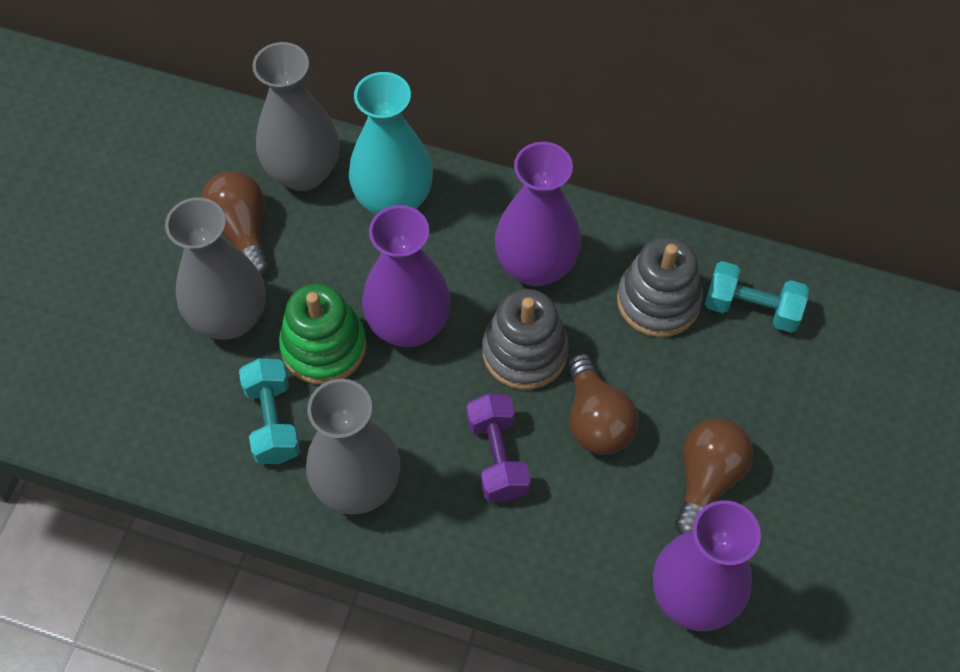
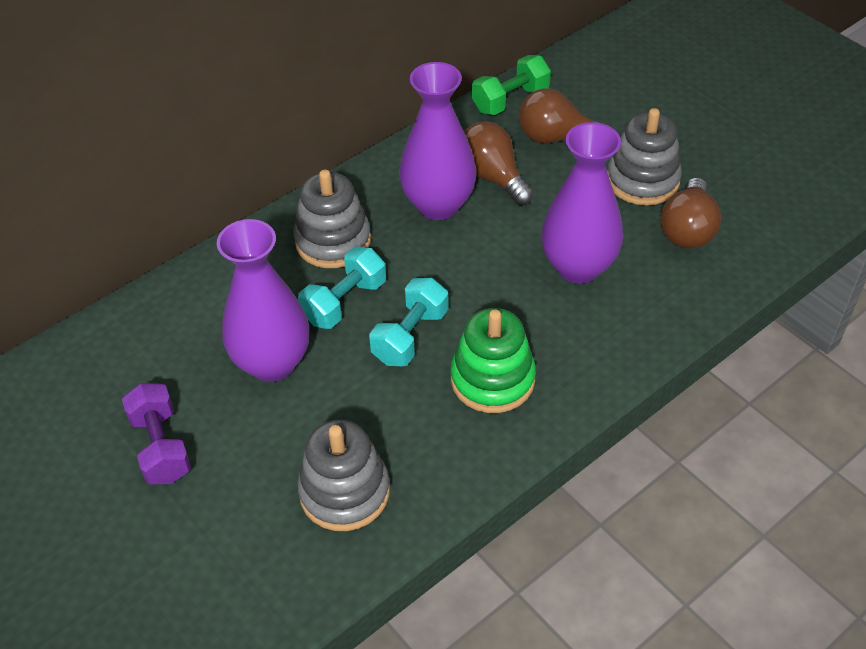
green dumbbell: none = 0 -> [472,55,551,115] = 1
grey stacking toy: [482,289,569,390] [617,237,703,337] = 2 -> [294,170,371,268] [297,420,390,531] [607,108,682,205] = 3
grey vase: [165,197,266,340] [253,42,339,191] [306,379,400,514] = 3 -> none = 0
turquoise vase: [349,72,433,214] = 1 -> none = 0

